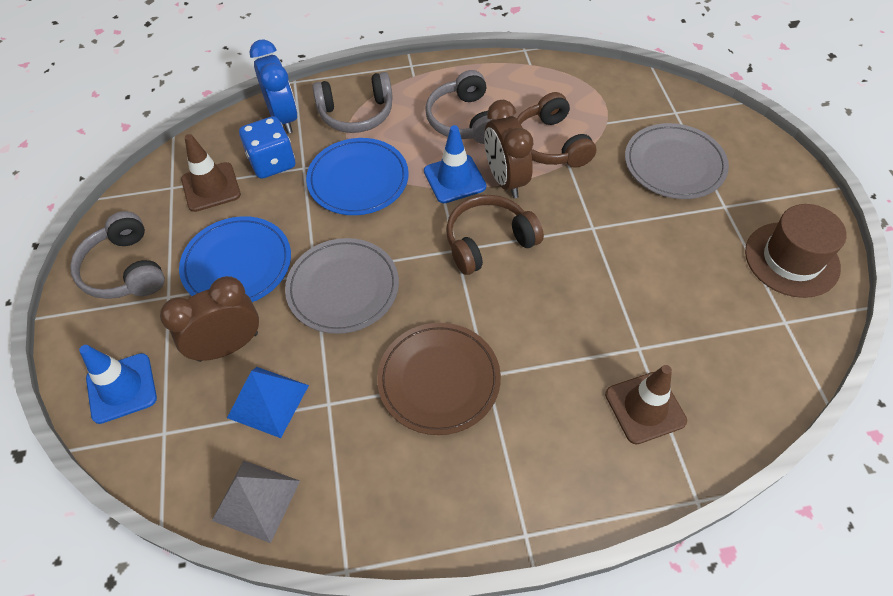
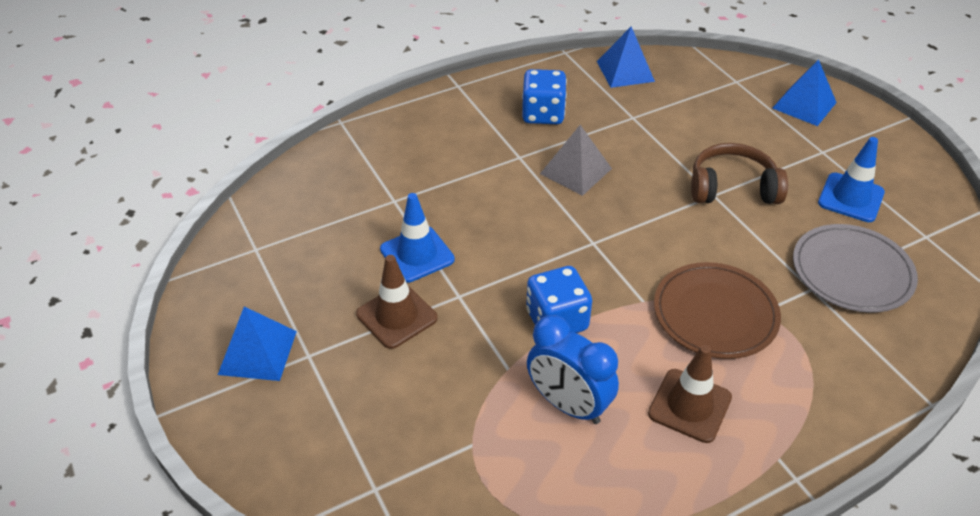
blue dice: [239,116,295,179] = 1 -> [522,69,567,124] [526,266,592,333] = 2
blue plate: [179,216,291,302] [306,138,409,215] = 2 -> none = 0
blue pyramid: [227,367,309,438] = 1 -> [218,307,297,381] [597,26,655,88] [772,59,837,126] = 3
brown clock: [160,276,259,362] [484,100,534,198] = 2 -> none = 0
brown hat: [745,204,847,298] = 1 -> none = 0
brown headphones: [446,195,544,275] [516,92,596,168] = 2 -> [691,143,788,204] = 1
grey headphones: [70,211,165,299] [312,72,393,133] [425,70,492,144] = 3 -> none = 0
grey plate: [285,238,399,334] [625,123,729,199] = 2 -> [793,224,918,313] = 1

